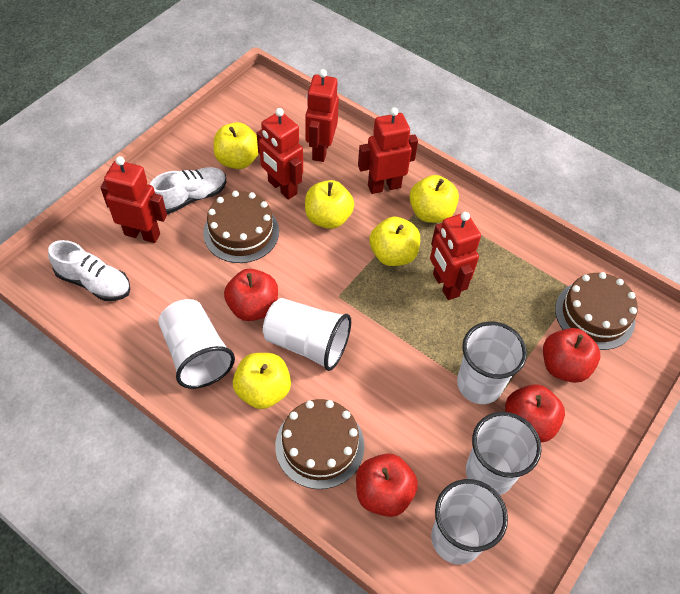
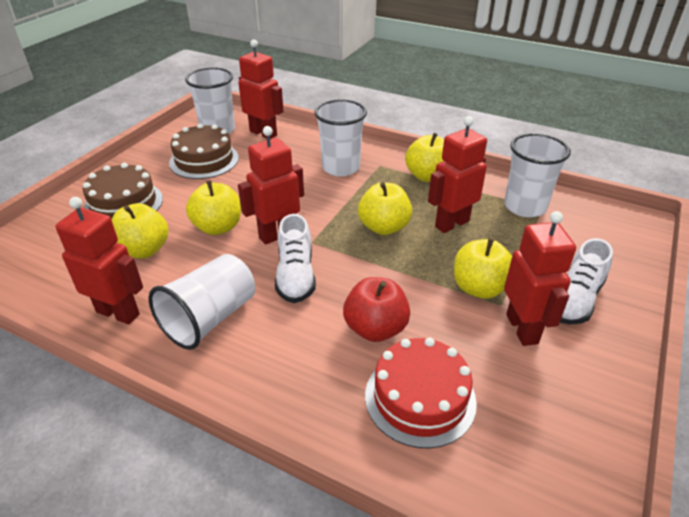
brown cake: [203,191,279,263] [275,399,365,489] [555,272,638,350] = 3 -> [83,163,163,220] [169,124,239,179] = 2
red apple: [224,269,278,321] [356,453,418,517] [505,384,565,442] [543,328,600,383] = 4 -> [343,277,410,342] = 1
red cake: none = 0 -> [365,338,477,448] = 1
white cup: [158,299,235,389] [263,298,351,371] [431,479,508,565] [457,321,527,404] [466,412,541,495] = 5 -> [149,254,255,350] [185,67,235,134] [314,99,367,177] [504,133,571,217] = 4

